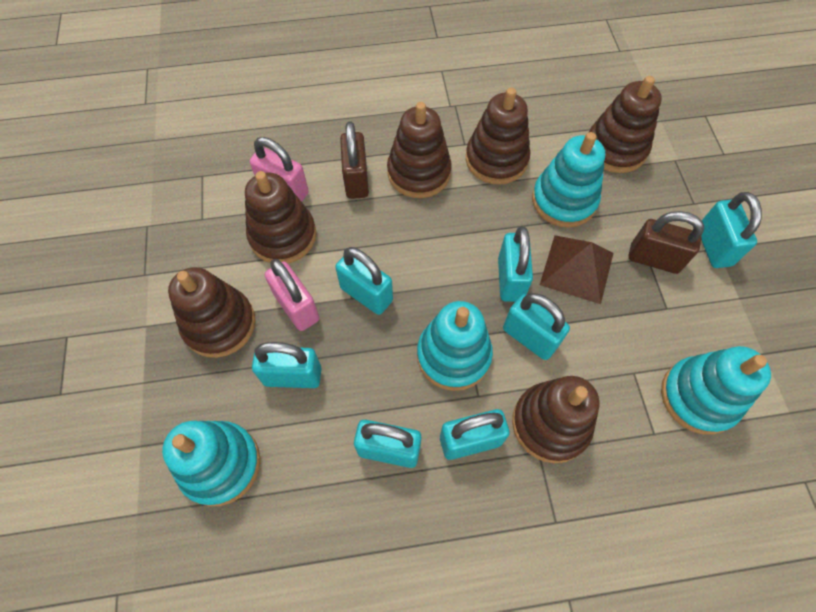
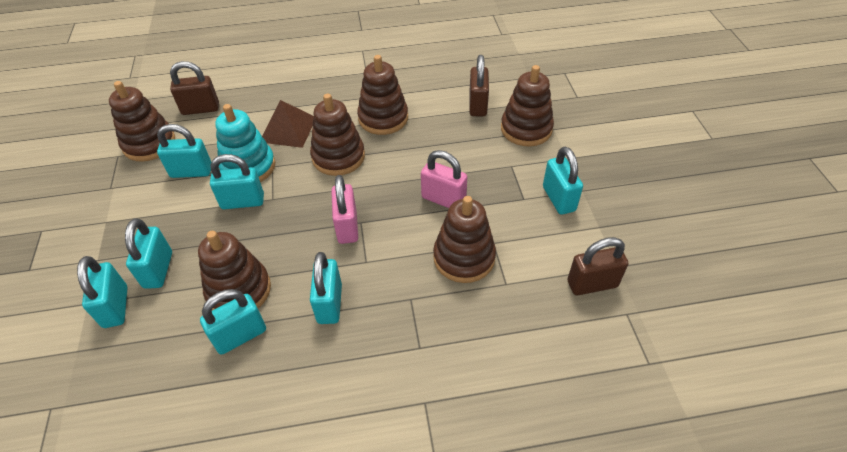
brown padlock: [340,121,369,199] [628,211,704,274] = 2 -> [170,61,219,115] [469,55,489,116] [567,237,628,295] = 3
turquoise stacking toy: [162,421,260,506] [417,301,493,391] [532,132,605,227] [661,346,771,435] = 4 -> [215,104,275,182] = 1

